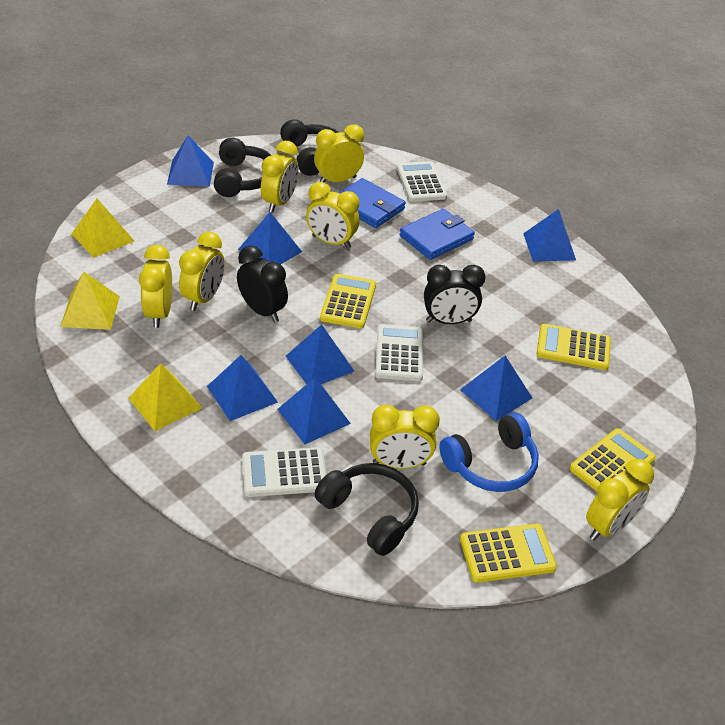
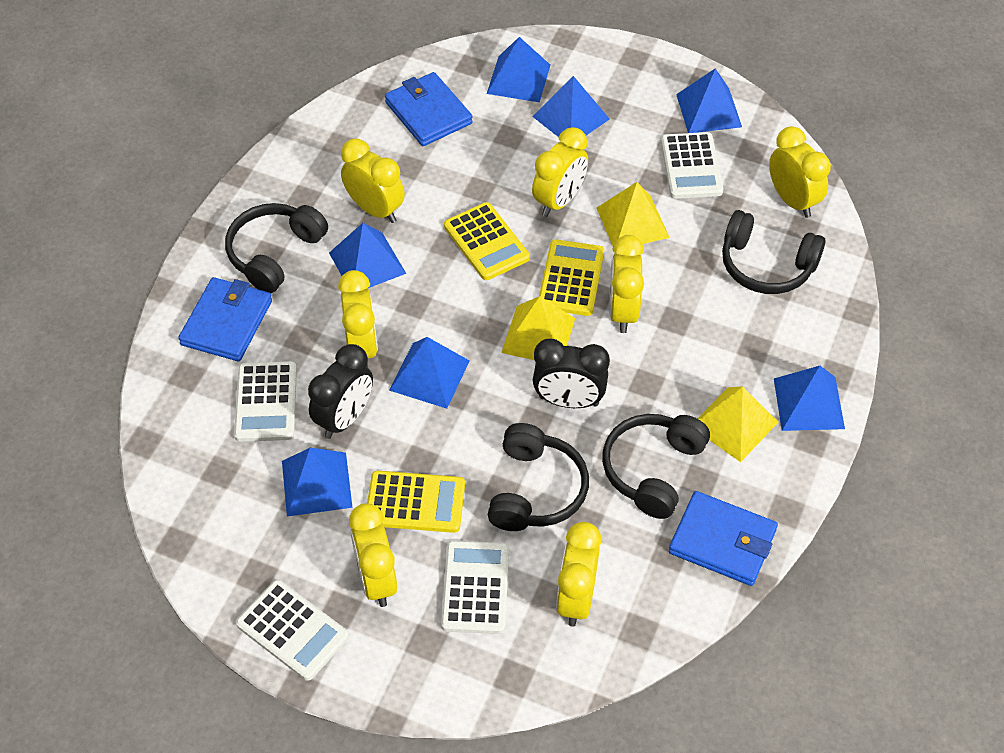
black headphones: [214,138,271,197] [280,119,339,176] [315,463,419,556] = 3 -> [225,203,328,293] [488,423,589,531] [602,414,710,519] [722,210,825,294] = 4
blue headphones: [439,413,539,492] = 1 -> none = 0
blue wallet: [339,178,406,228] [399,209,475,260] = 2 -> [178,277,272,361] [385,72,473,146] [669,491,778,586] = 3
white calculator: [242,447,326,497] [375,324,423,381] [397,161,447,202] = 3 -> [234,361,297,442] [236,580,349,681] [441,541,509,634] [661,132,723,199] = 4
yellow calculator: [320,274,376,328] [460,524,557,583] [537,324,611,370] [570,428,656,491] = 4 -> [367,471,465,533] [444,202,530,280] [539,240,604,316] = 3

